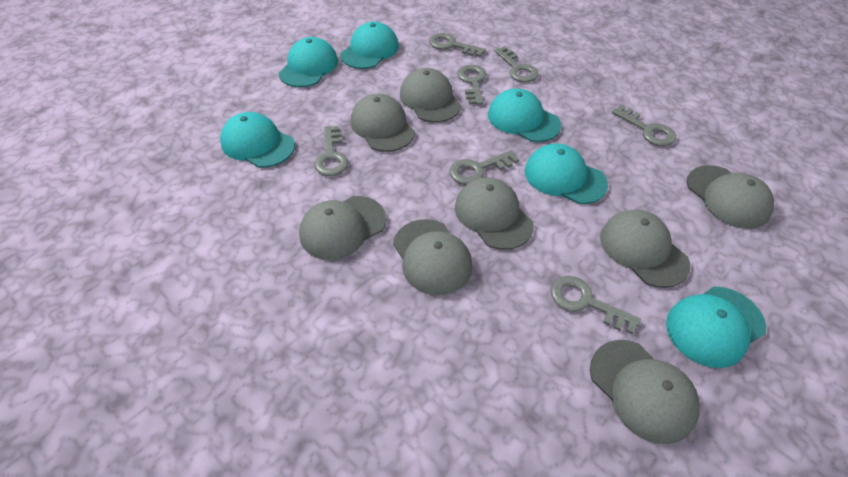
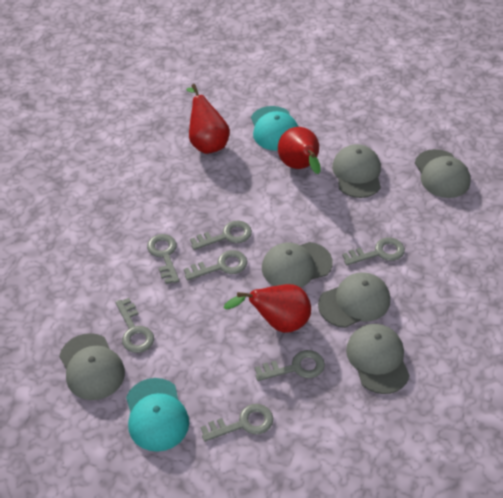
grey cap: [299,196,387,260] [351,94,415,152] [393,219,473,295] [400,68,461,123] [455,177,534,250] [590,340,700,444] [600,210,690,288] [687,165,774,229] = 8 -> [59,333,125,400] [262,242,333,287] [318,272,390,328] [332,144,381,198] [346,324,410,394] [415,149,471,198] = 6
red pear: none = 0 -> [187,84,230,154] [224,284,311,333] [278,127,321,174] = 3
turquoise cap: [220,112,295,168] [279,37,338,87] [340,21,399,69] [488,89,561,142] [525,143,608,204] [666,286,766,368] = 6 -> [126,378,189,452] [251,106,299,151] = 2

